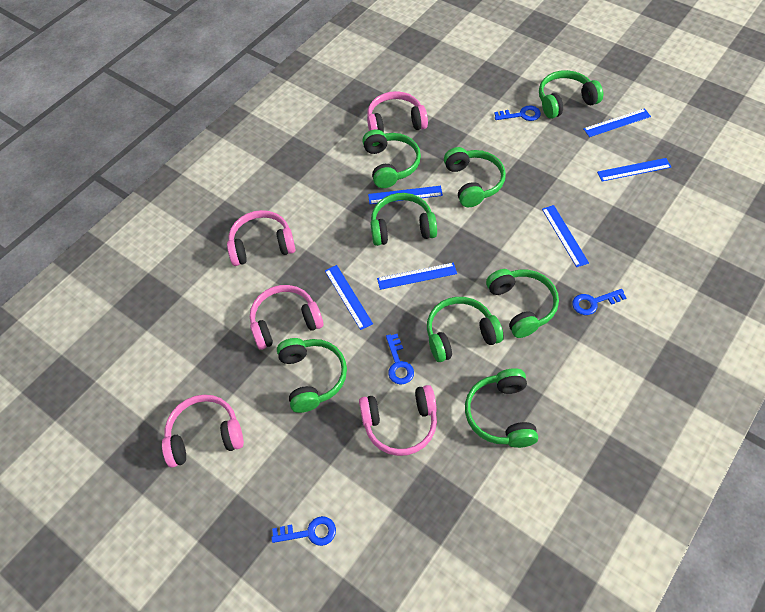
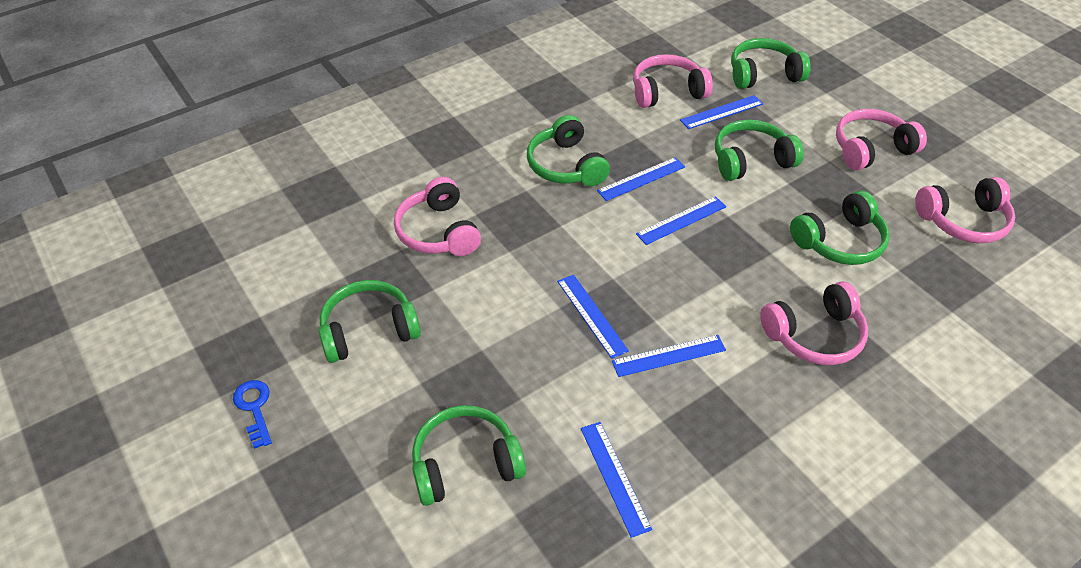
blue key: [271,516,336,546] [386,334,414,385] [494,105,541,121] [572,289,626,315] = 4 -> [233,380,272,449] = 1
green headphones: [277,338,347,413] [362,129,421,188] [371,193,437,246] [427,297,504,362] [444,147,506,207] [465,368,538,448] [486,269,559,338] [539,70,603,119] = 8 -> [318,280,421,363] [412,405,526,506] [527,115,610,186] [715,119,804,181] [731,38,811,89] [790,191,890,265] = 6

